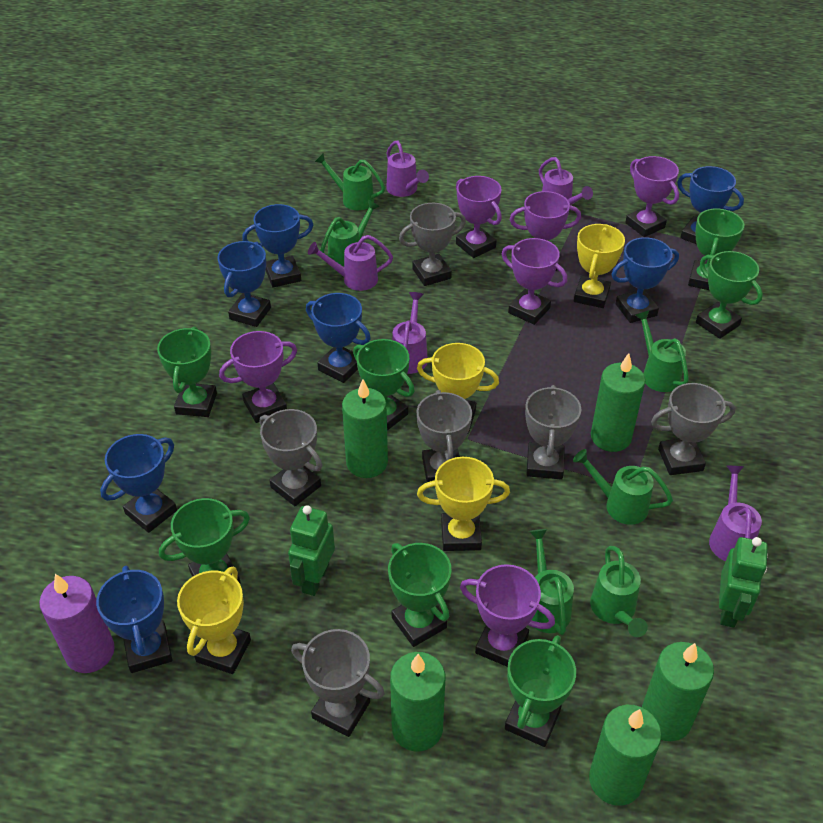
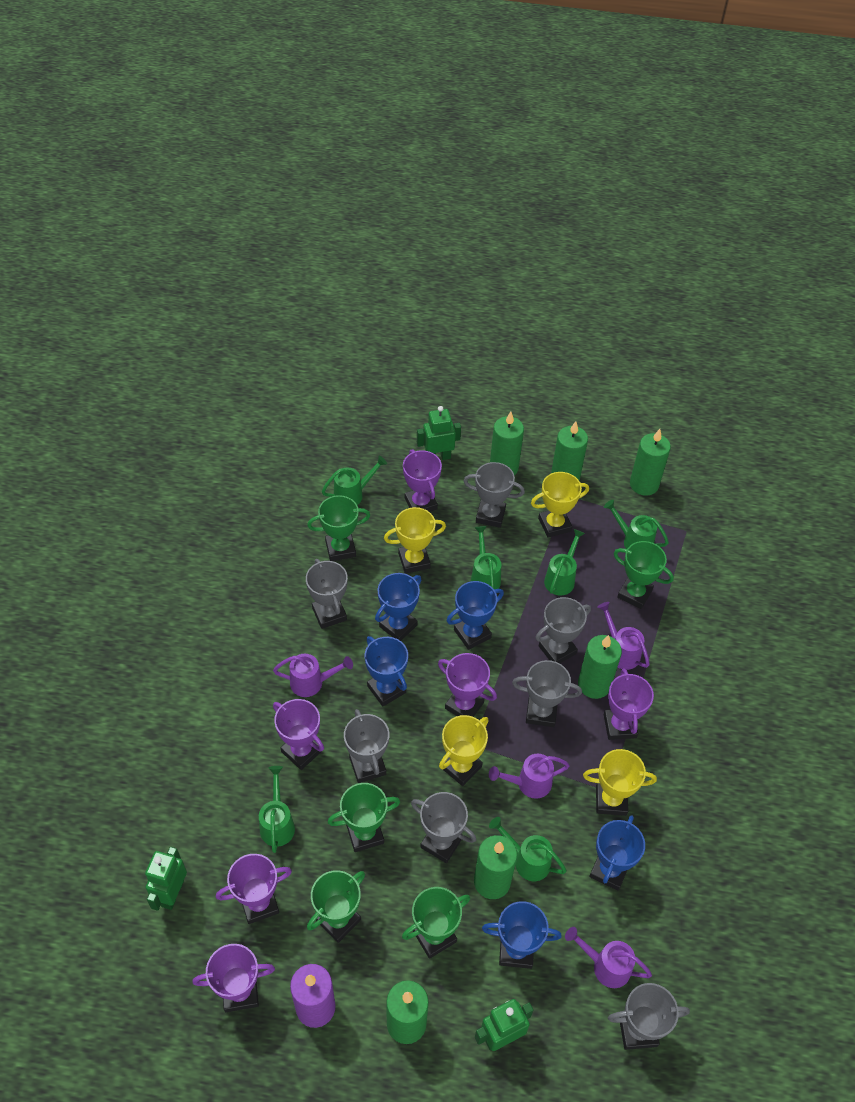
blue trophy: [96,566,173,673] [100,434,177,533] [217,241,271,327] [242,204,314,287] [306,293,371,383] [611,237,679,323] [677,166,744,244] = 7 -> [365,636,408,706] [375,573,421,641] [447,581,504,650] [482,901,562,969] [589,816,645,891] = 5
green candle: [342,379,388,478] [390,652,445,752] [589,705,662,806] [591,353,645,452] [642,642,714,741] = 5 -> [386,980,429,1044] [474,835,517,899] [490,412,524,475] [551,421,588,481] [578,635,622,699] [630,429,671,496] = 6
green robot: [288,505,335,596] [719,537,768,628] = 2 -> [145,847,187,911] [417,406,461,460] [475,999,533,1051] = 3
green trophy: [157,327,217,417] [159,498,250,583] [353,339,415,431] [388,543,451,647] [505,635,576,747] [688,209,744,290] [696,251,763,339] = 7 -> [307,495,370,561] [307,870,365,943] [328,783,400,852] [402,887,470,959] [614,541,674,609] = 5
grey trophy: [260,409,322,506] [291,629,385,737] [399,203,466,286] [417,390,472,482] [525,385,581,480] [651,383,736,475] = 6 -> [306,559,348,629] [344,709,390,783] [411,792,476,863] [464,462,525,528] [512,660,582,727] [536,597,591,663] [608,983,690,1050] = 7
purple watering can: [308,235,393,291] [386,141,429,197] [392,292,428,374] [539,157,593,205] [709,465,762,561] = 5 -> [273,654,353,697] [489,754,570,799] [565,927,652,988] [598,602,650,670] = 4

